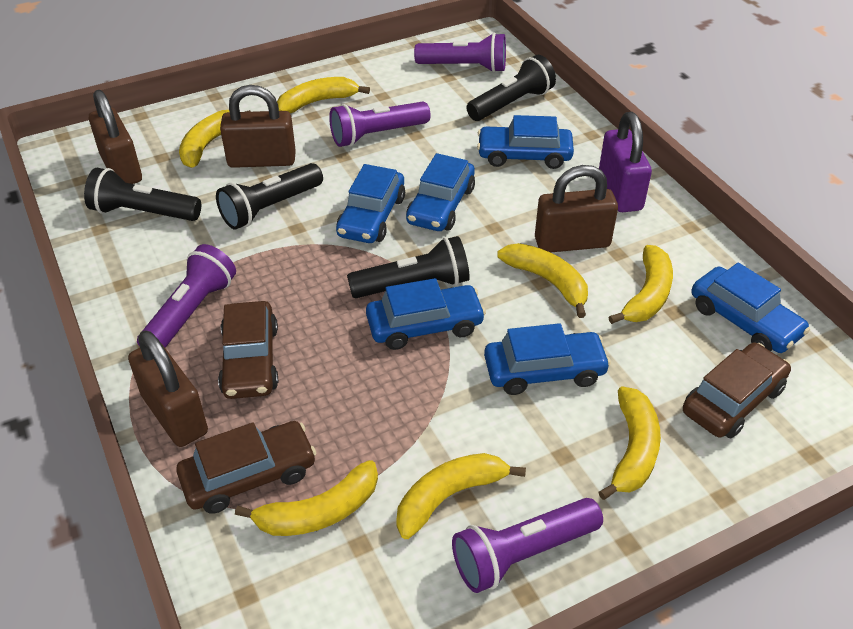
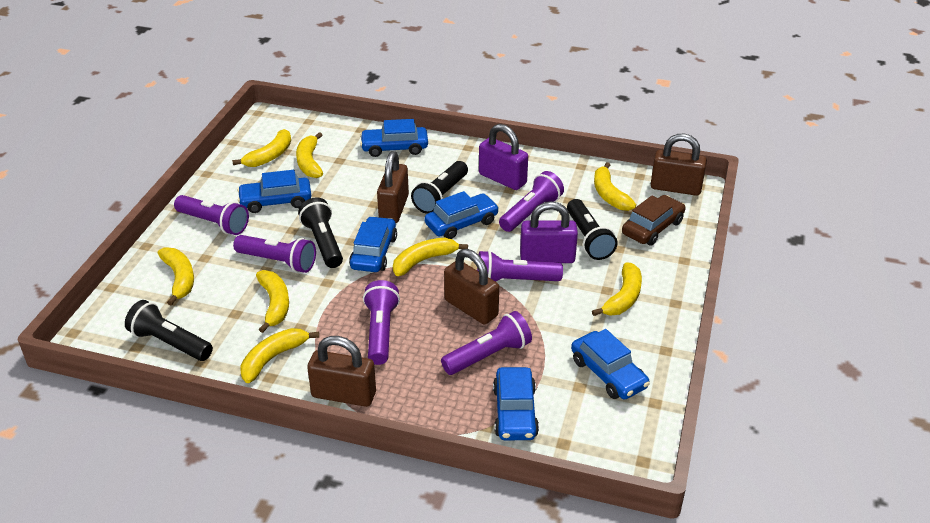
brown car: [176,421,316,514] [218,301,278,399] [683,343,791,438] = 3 -> [622,195,685,246] = 1
purple flashlight: [137,244,236,348] [329,102,431,147] [414,33,506,73] [452,498,603,593] = 4 -> [174,195,249,235] [233,235,316,273] [363,280,400,365] [441,311,532,375] [477,250,563,282] [499,171,564,232] = 6
purple padlock: [599,112,652,212] = 1 -> [479,124,528,190] [520,202,578,263] = 2
yellow banana: [179,110,251,168] [235,460,378,536] [277,77,370,113] [396,453,526,539] [497,243,588,318] [599,386,661,500] [608,245,673,324] = 7 -> [158,247,194,306] [232,129,291,167] [240,328,319,383] [256,270,289,333] [296,132,323,178] [393,238,468,276] [592,262,642,316] [594,162,636,211] = 8

